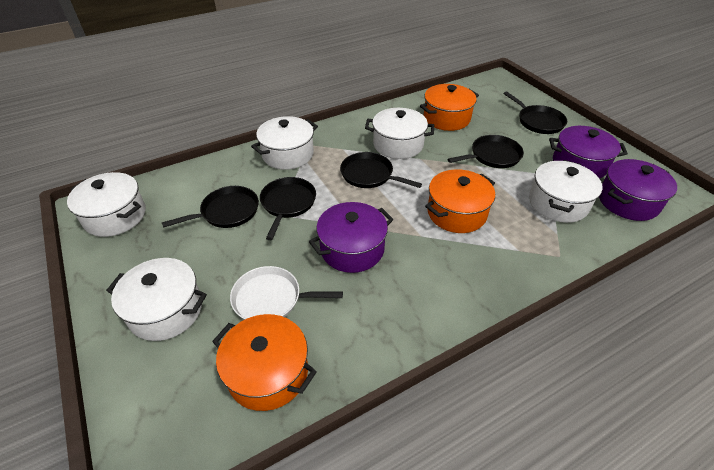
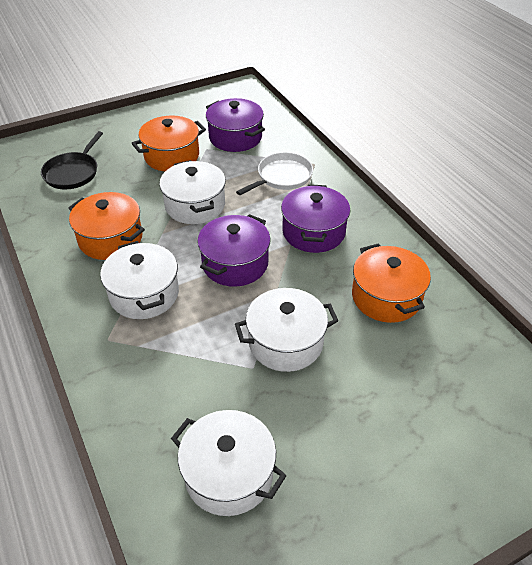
black pan: [162,186,259,228] [260,177,316,240] [340,152,422,188] [447,135,524,168] [503,91,567,134] = 5 -> [41,131,103,189] = 1
white pot: [67,172,146,237] [106,258,207,341] [251,116,318,170] [365,108,434,159] [529,160,602,223] = 5 -> [100,241,179,319] [159,160,226,224] [171,410,287,516] [235,288,338,372] = 4

